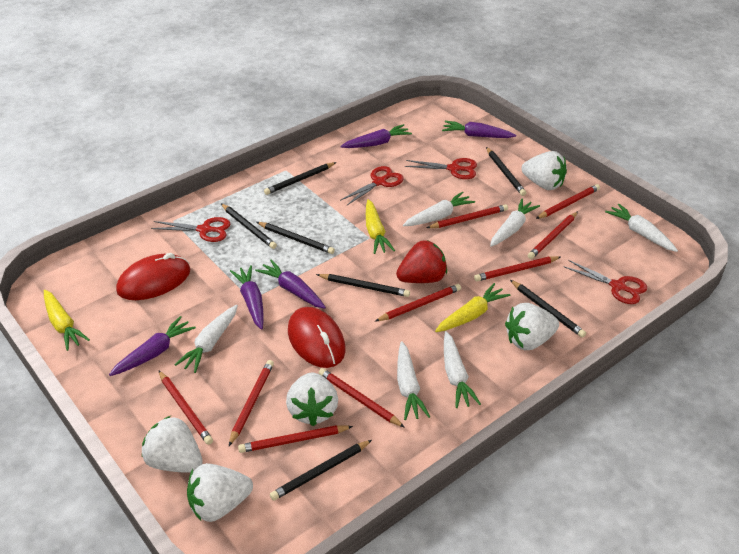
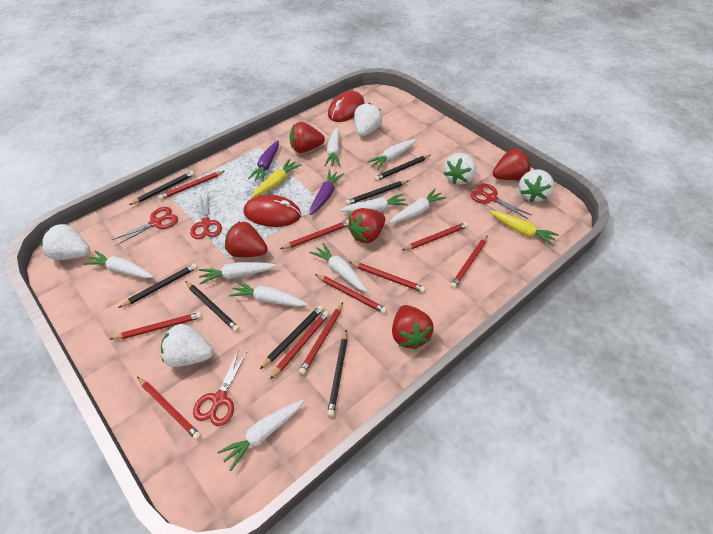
purple carrot: [109,316,196,376] [230,265,264,330] [255,259,326,309] [340,124,412,148] [442,121,516,138] = 5 -> [248,141,279,182] [310,170,344,215] = 2
red pencil: [158,370,213,445] [229,360,274,446] [238,425,353,453] [319,368,405,428] [376,284,461,321] [427,204,508,228] [474,256,561,281] [528,211,578,259] [536,184,600,219] = 9 -> [109,312,202,340] [137,377,201,440] [158,171,225,200] [270,311,329,379] [280,220,349,249] [299,302,343,375] [315,274,387,314] [349,262,426,293] [401,222,468,251] [450,235,488,289] = 10
red strawberry: [396,240,447,283] = 1 -> [225,221,268,257] [289,122,325,153] [348,208,385,243] [392,305,434,349] [493,149,531,180] = 5
white carrot: [174,305,238,373] [397,341,430,420] [403,192,475,226] [444,331,481,408] [490,199,540,247] [605,204,678,252] = 6 -> [83,251,154,278] [199,262,276,284] [217,400,304,471] [229,281,307,307] [310,243,367,292] [324,127,340,167] [340,194,408,213] [367,139,417,170] [389,189,447,223] = 9
yellow carrot: [44,290,90,351] [366,199,395,254] [435,283,510,332] = 3 -> [251,159,301,198] [489,211,559,246] = 2

